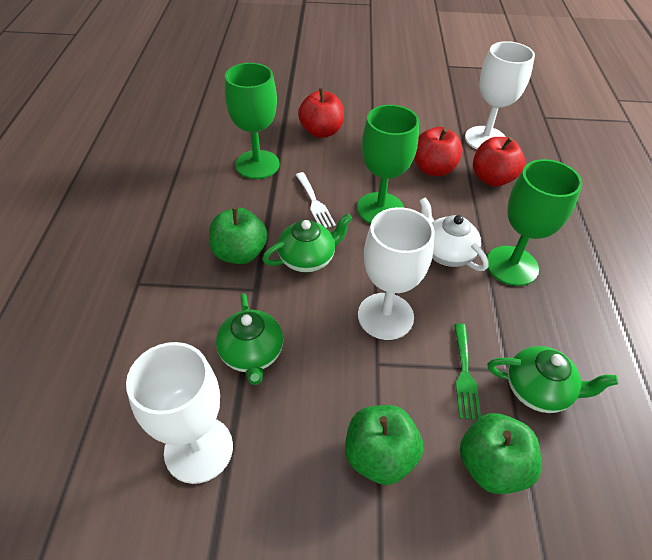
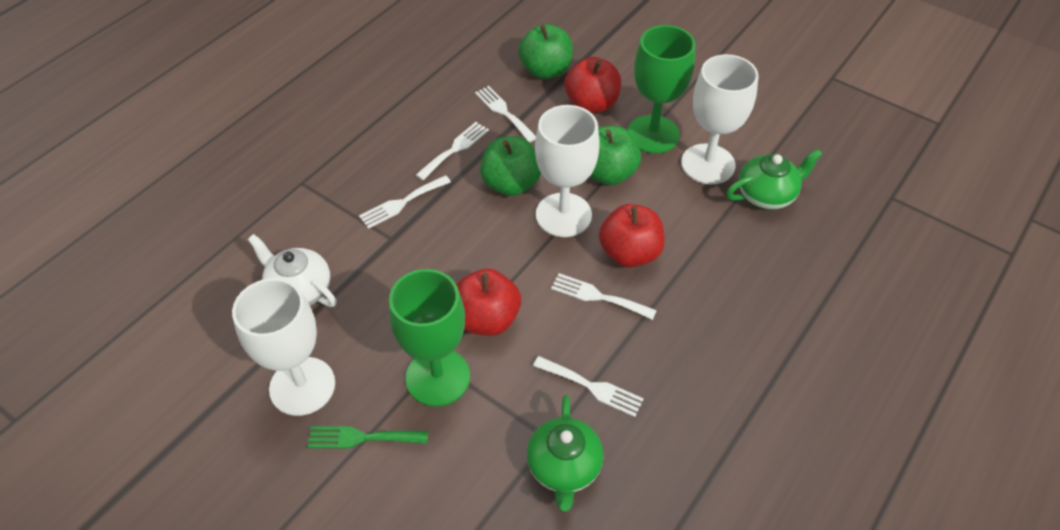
green goblet: [225,63,280,179] [357,105,419,224] [487,159,582,286] = 3 -> [389,269,470,407] [627,25,695,154] = 2
green teapot: [216,293,283,385] [262,213,353,273] [488,346,618,413] = 3 -> [527,395,604,511] [726,149,823,210] = 2
white fork: [296,172,336,228] = 1 -> [359,175,451,229] [416,122,489,180] [475,86,536,142] [533,356,644,417] [551,273,657,320] = 5

